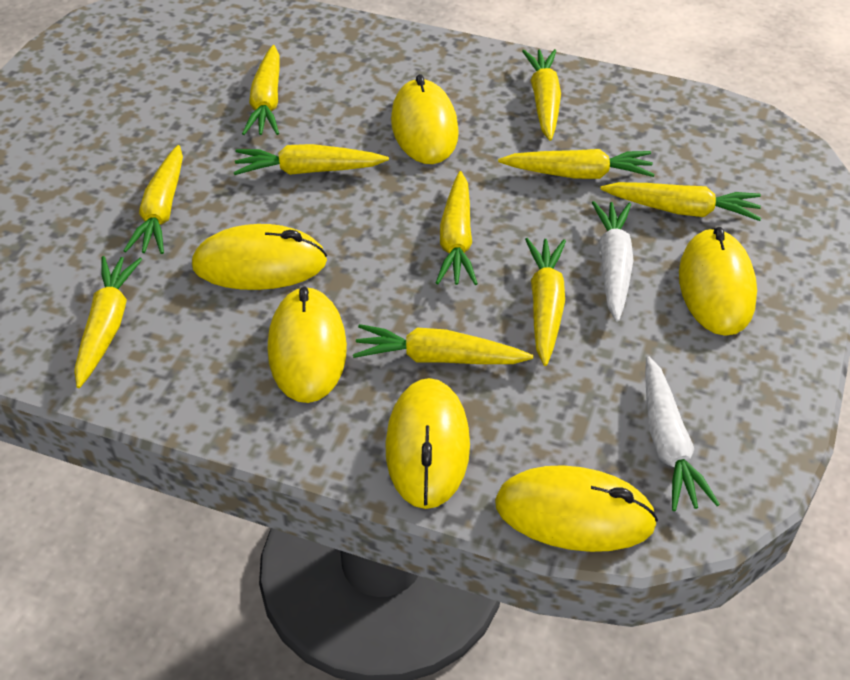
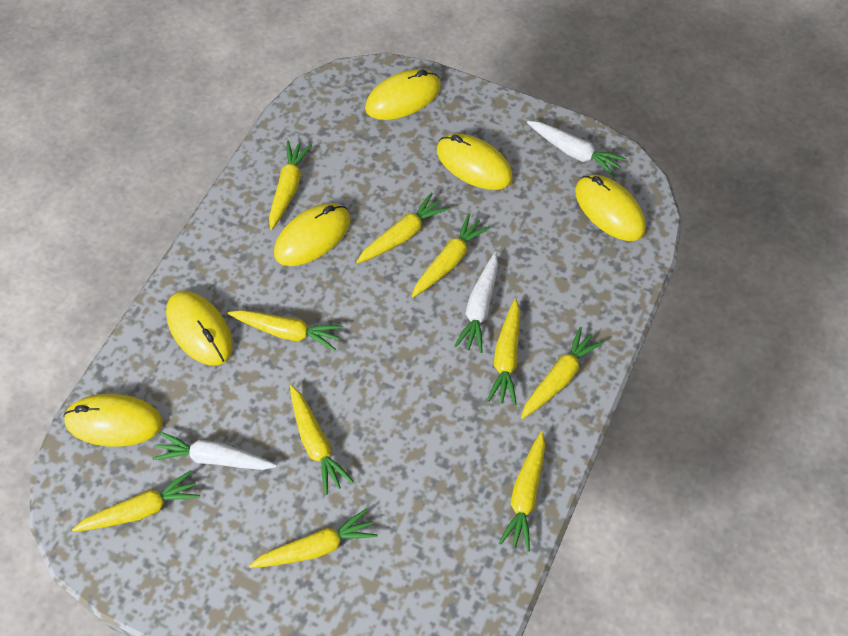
white carrot: [592,201,634,322] [645,356,720,511] = 2 -> [152,432,277,470] [454,253,498,353] [527,121,626,177] = 3

